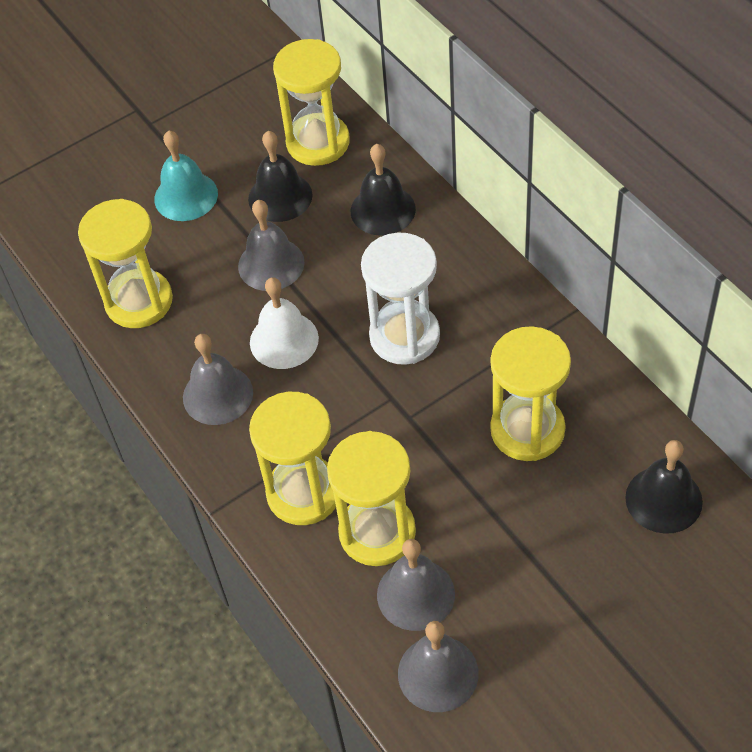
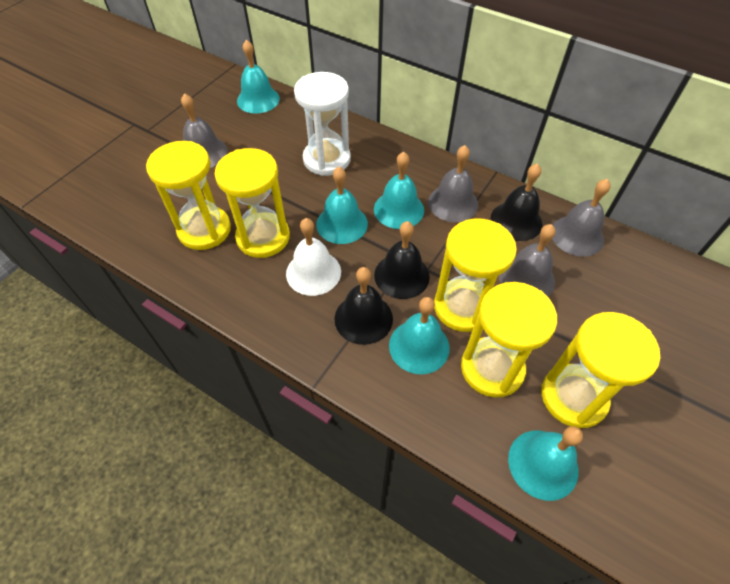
turquoise bell: [154,131,218,221] = 1 -> [237,40,280,114] [316,167,368,244] [374,152,424,229] [389,297,449,374] [508,426,583,501] = 5

